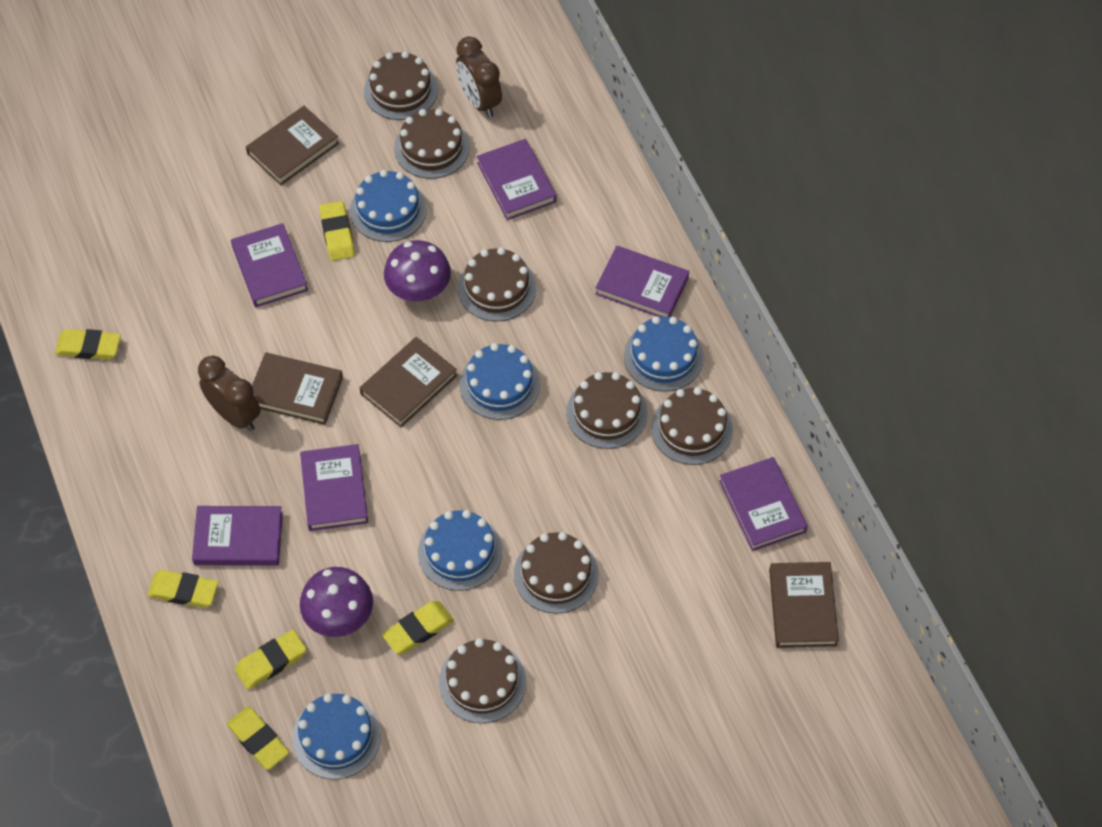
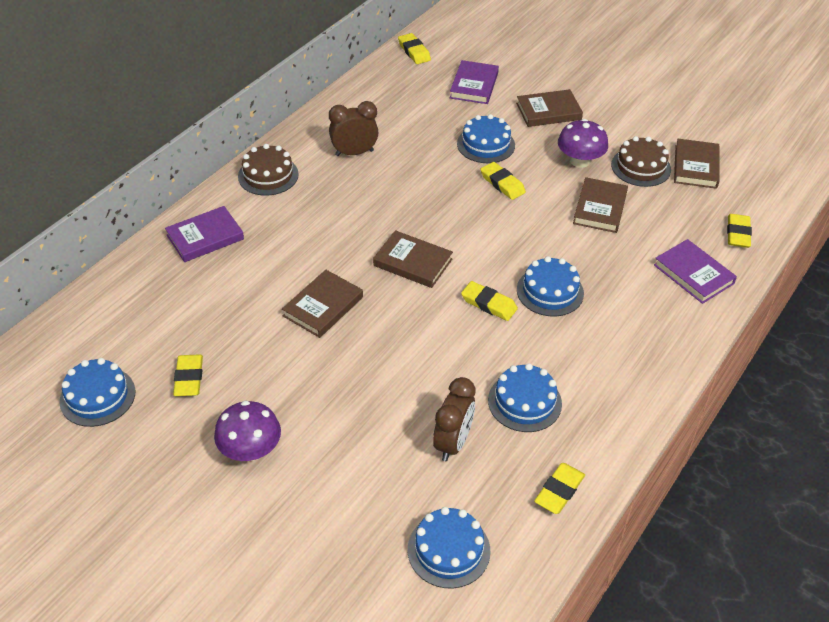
brown book: [246,106,339,185] [252,353,343,425] [360,337,457,427] [769,562,839,648] = 4 -> [282,270,363,338] [373,230,453,288] [516,89,583,127] [573,177,628,233] [674,139,720,189] = 5
brown cake: [364,51,438,120] [394,109,469,179] [439,638,526,723] [458,247,536,321] [514,532,599,614] [566,372,648,449] [651,387,733,465] = 7 -> [238,144,299,196] [611,136,671,187] = 2
purple book: [192,506,283,566] [231,223,308,307] [300,444,368,531] [477,139,556,220] [595,246,689,317] [719,457,808,551] = 6 -> [165,206,244,262] [450,60,499,104] [654,239,737,304] = 3

